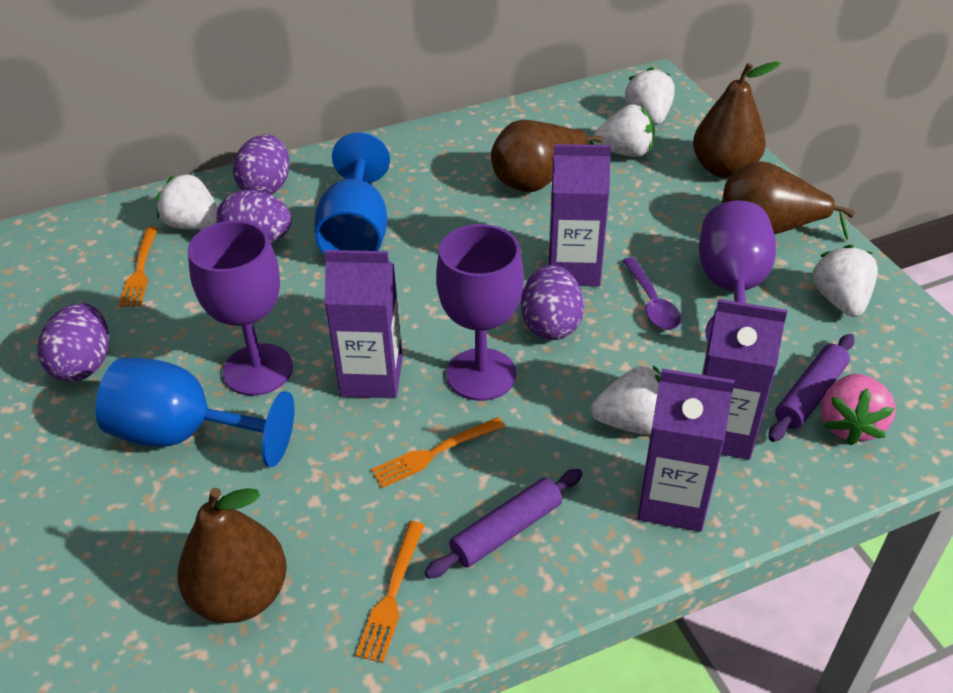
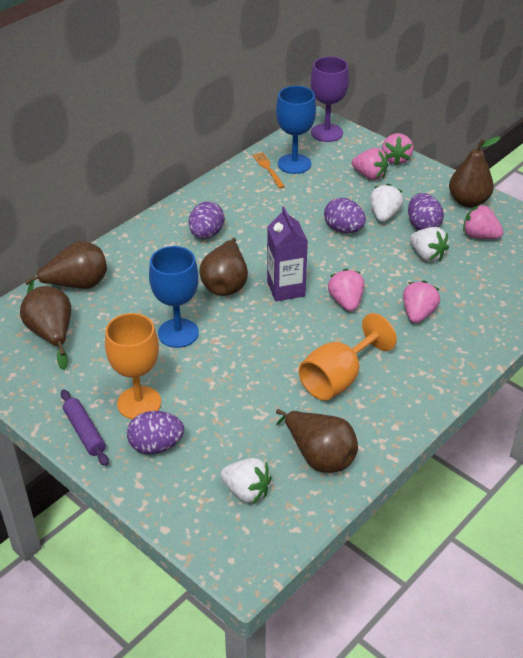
brown pear: [177,488,287,623] [491,120,603,192] [693,62,780,178] [722,161,855,240] = 4 -> [20,286,71,370] [25,241,107,294] [199,238,248,296] [276,409,358,473] [449,136,501,208] = 5
orange fork: [119,227,158,307] [355,521,425,663] [371,417,505,488] = 3 -> [253,152,285,188] = 1
orange goblet: none = 0 -> [105,313,161,419] [299,313,397,401] = 2
pink strawberry: [821,374,896,445] = 1 -> [328,269,364,311] [352,148,389,180] [382,133,413,166] [403,281,440,323] [463,204,504,239] = 5
purple carton: [324,250,403,398] [549,144,611,286] [638,369,735,532] [702,299,787,460] = 4 -> [267,207,308,301] = 1
purple goblet: [188,220,293,396] [436,224,524,401] [699,200,776,343] = 3 -> [311,57,349,142] = 1
purple rolling pin: [425,469,583,579] [768,334,854,442] = 2 -> [61,389,109,466] = 1
purple spoon: [622,257,681,330] = 1 -> none = 0
white strawberry: [157,174,218,230] [591,365,661,435] [593,104,655,157] [625,67,675,125] [813,245,878,317] = 5 -> [220,458,272,503] [370,184,403,222] [410,227,449,262] = 3

